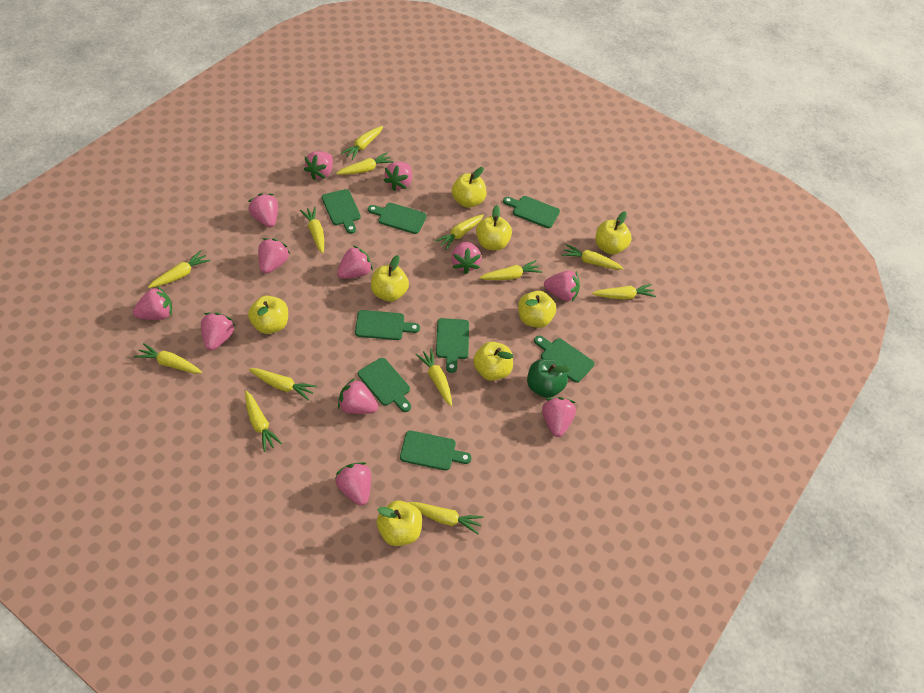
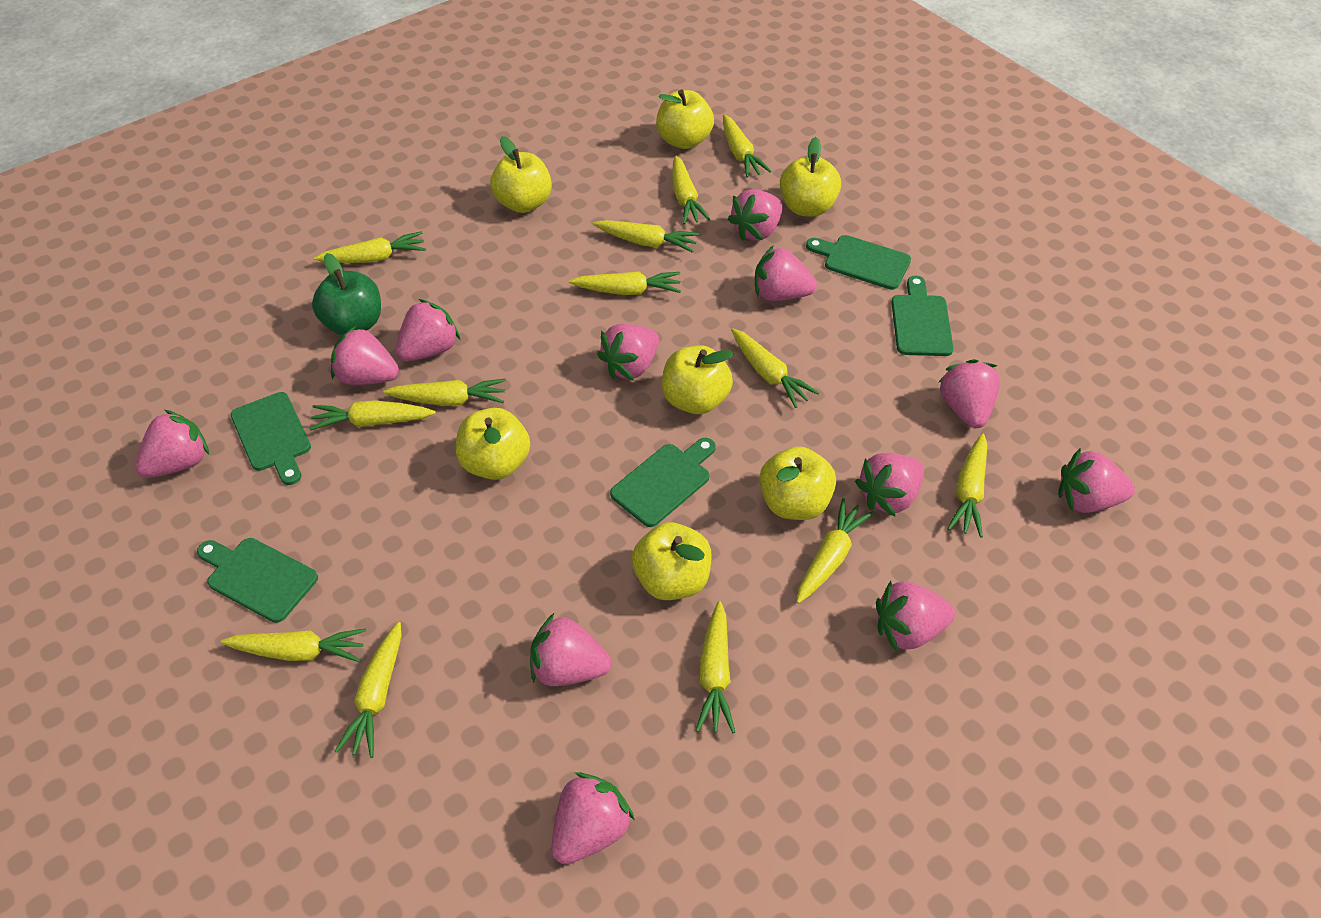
green cutting board: [322,189,361,234] [355,310,420,340] [358,358,411,412] [368,203,427,234] [400,431,471,471] [436,318,469,373] [503,196,560,228] [534,336,594,383] = 8 -> [197,538,318,623] [231,392,311,485] [610,438,716,527] [806,235,911,290] [891,276,954,356] = 5
yellow apple: [248,296,288,334] [371,255,409,302] [377,501,422,546] [452,167,486,208] [473,342,513,381] [476,205,512,250] [518,291,556,328] [595,211,631,255] = 8 -> [456,408,530,480] [490,136,552,213] [632,522,712,600] [656,89,714,149] [662,345,733,414] [759,446,836,520] [780,137,841,217] = 7

